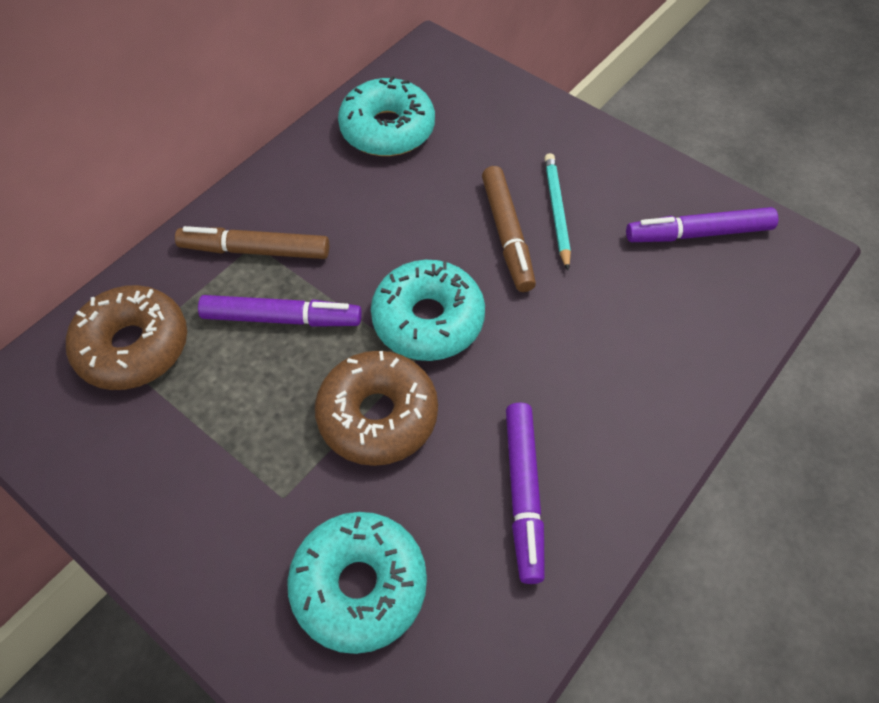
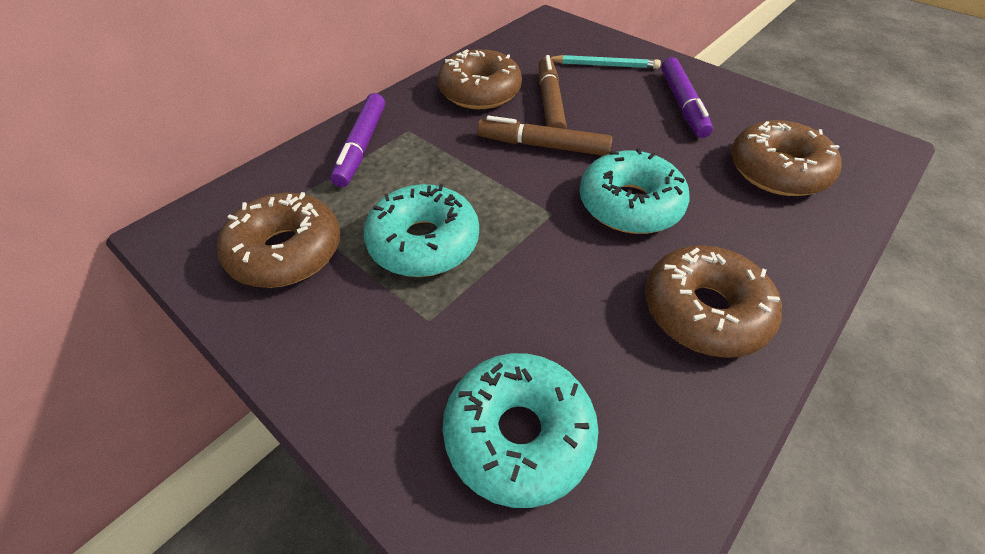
brown donut: [66,285,187,390] [315,351,438,466] = 2 -> [217,192,340,288] [438,49,522,109] [645,245,782,358] [731,120,842,196] = 4
purple marker: [198,295,362,327] [506,403,545,584] [626,207,778,242] = 3 -> [330,93,385,187] [661,57,713,138] = 2

